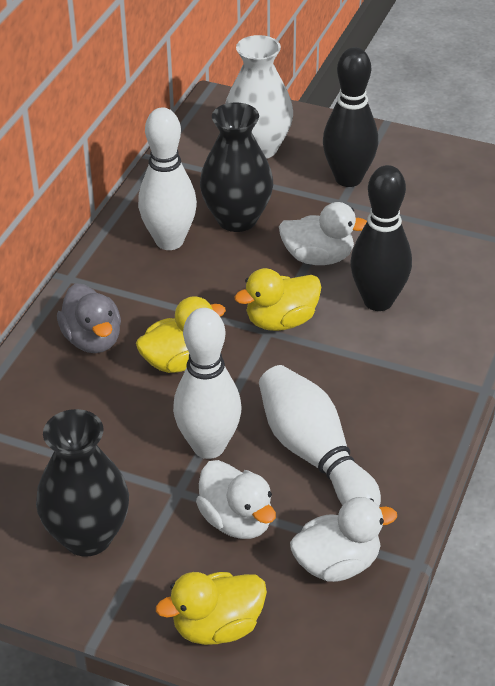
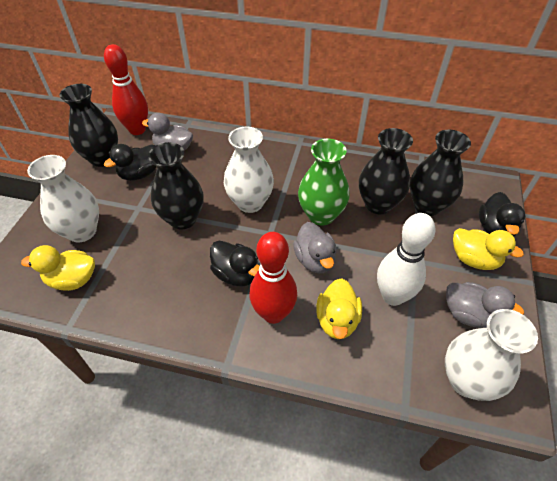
black bowling pin: [323,47,378,187] [350,165,412,311] = 2 -> none = 0
black duck: none = 0 -> [104,144,156,181] [210,241,260,287] [479,192,525,236] = 3
black vase: [36,409,129,556] [200,103,273,232] = 2 -> [60,84,118,167] [148,142,204,230] [359,128,413,214] [410,130,471,216] = 4
green vase: none = 0 -> [298,139,350,225] = 1
grey duck: [57,283,121,353] = 1 -> [142,113,193,151] [293,222,337,273] [446,282,524,328] = 3
red bowling pin: none = 0 -> [104,44,148,135] [249,232,297,324] = 2
white bowling pin: [138,107,197,250] [173,308,242,459] [259,365,381,507] = 3 -> [377,213,436,306] = 1
white duck: [196,460,276,539] [279,202,367,265] [290,497,397,582] = 3 -> none = 0
white vase: [225,35,293,159] = 1 -> [27,155,99,243] [224,127,274,213] [445,309,538,401] = 3

